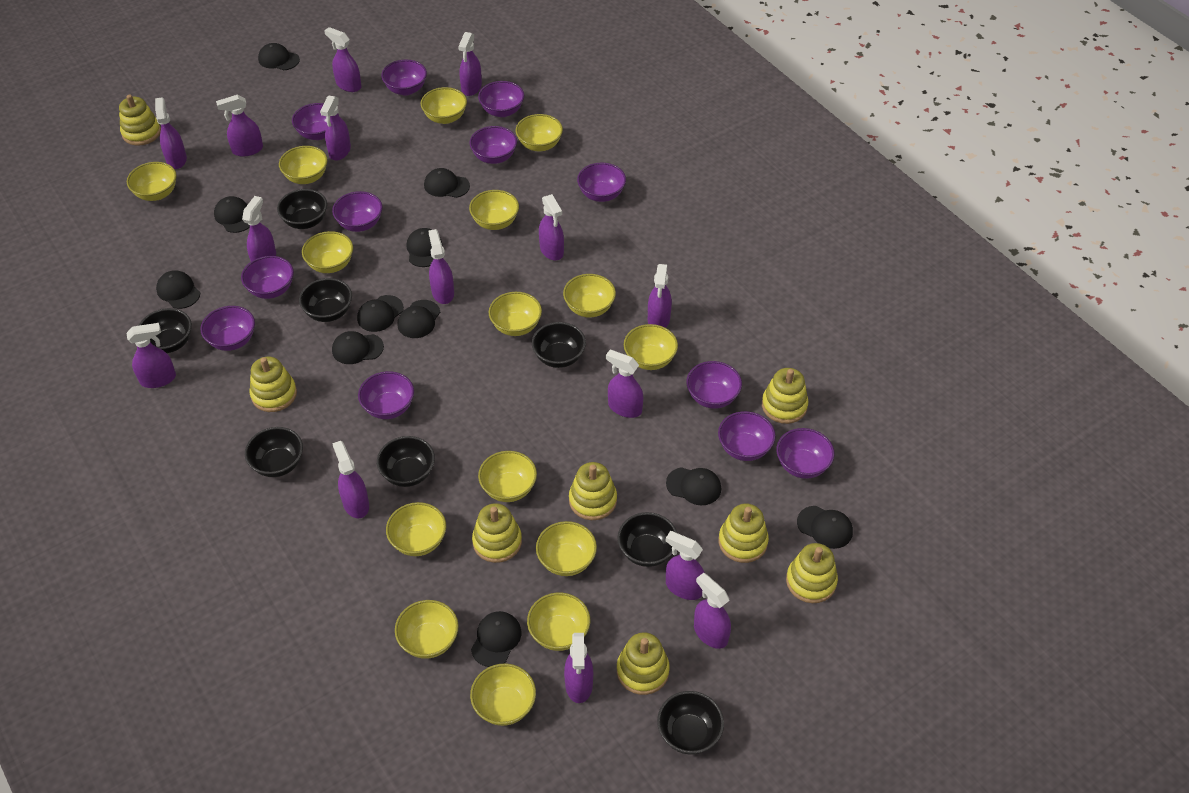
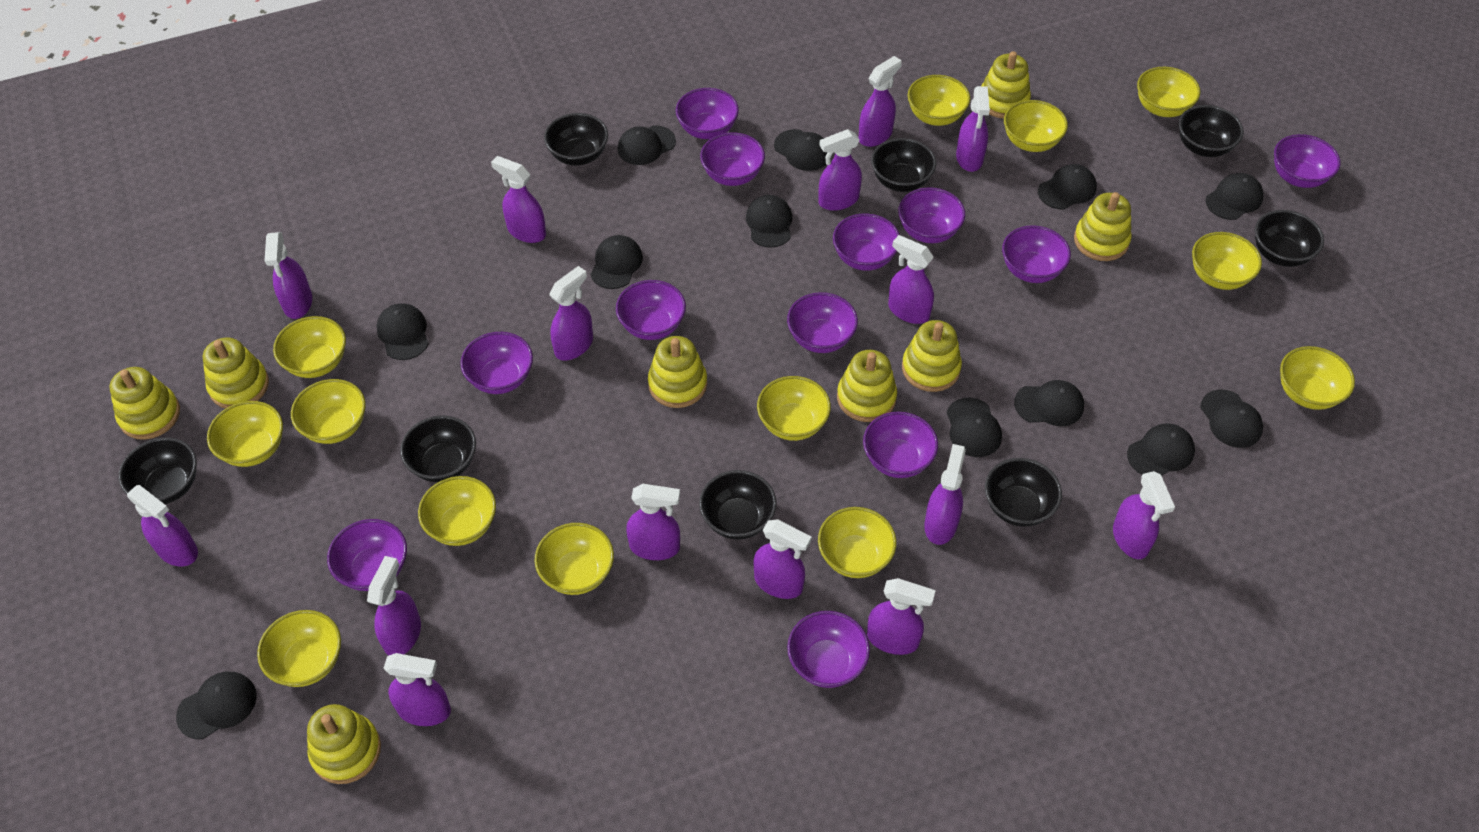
black cap: [156,270,200,309] [214,196,250,233] [258,43,300,70] [332,331,384,364] [357,295,404,332] [397,300,440,338] [406,228,442,267] [424,168,470,198] [471,611,521,667] [666,467,721,505] [797,506,853,549] = 11 -> [176,671,257,739] [376,303,429,360] [590,235,643,289] [617,125,676,165] [746,195,792,248] [774,129,827,171] [947,398,1002,457] [1014,380,1084,426] [1038,164,1097,209] [1127,423,1195,476] [1200,390,1263,448] [1206,173,1264,220] = 12
yellow bowl: [127,162,177,201] [279,146,327,184] [302,231,353,273] [386,502,446,556] [395,600,459,659] [421,87,467,124] [469,190,519,230] [470,664,536,726] [478,451,537,502] [489,292,542,336] [516,114,563,152] [527,592,590,651] [536,521,597,576] [563,274,616,317] [624,324,678,370] = 15 -> [207,401,283,467] [257,610,341,687] [273,316,346,378] [291,379,366,444] [418,476,496,546] [535,523,614,595] [757,376,831,441] [818,507,897,578] [908,75,971,126] [1004,100,1068,152] [1137,67,1201,117] [1192,232,1262,290] [1280,346,1355,410] = 13

